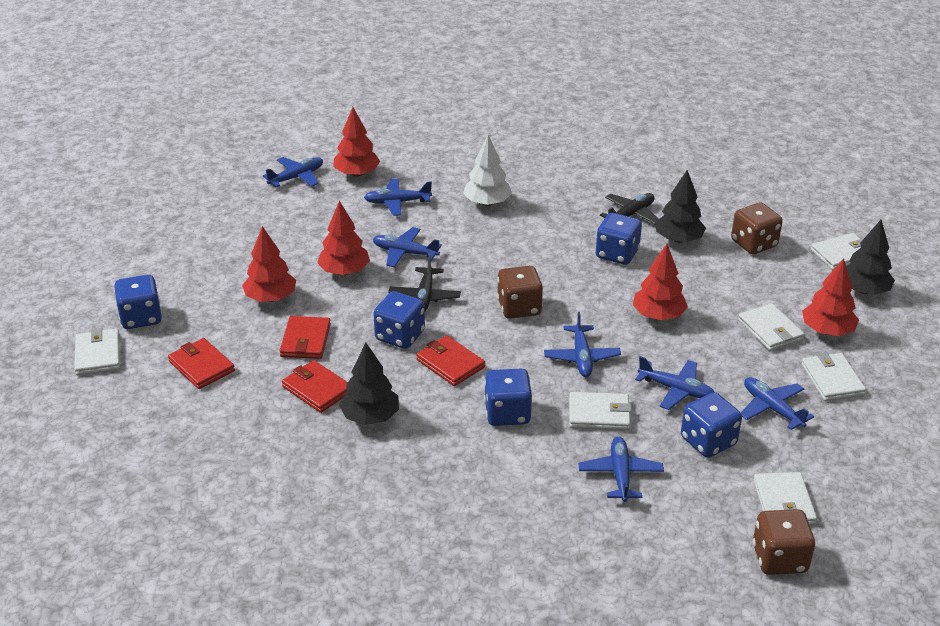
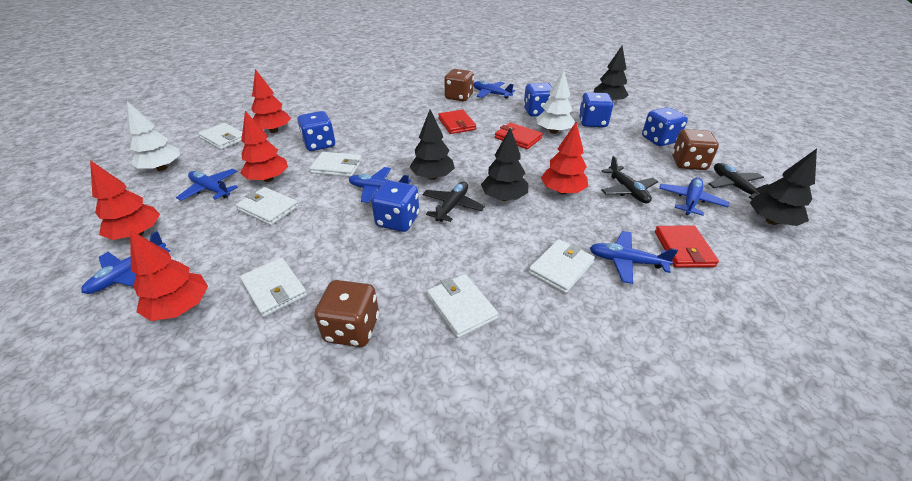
black plane: [388,255,461,311] [600,193,658,224] = 2 -> [422,181,485,222] [601,156,658,203] [709,163,769,200] = 3
black tree: [339,343,399,425] [655,170,706,243] [846,220,895,295] = 3 -> [410,109,455,180] [481,127,528,201] [593,46,629,101] [750,149,817,226] = 4
blue plane: [263,157,323,187] [364,179,432,216] [373,227,442,267] [544,312,621,377] [579,436,664,502] [635,356,714,410] [741,377,814,430] = 7 -> [81,231,170,294] [176,169,238,201] [349,167,411,203] [473,81,515,99] [590,231,678,284] [659,177,729,216] = 6
red wallet: [168,338,235,389] [280,316,331,359] [282,360,347,413] [416,335,485,386] = 4 -> [438,110,476,134] [495,122,543,149] [655,225,719,268] = 3
white tree: [463,135,512,206] = 1 -> [127,101,180,171] [536,70,575,134] = 2

